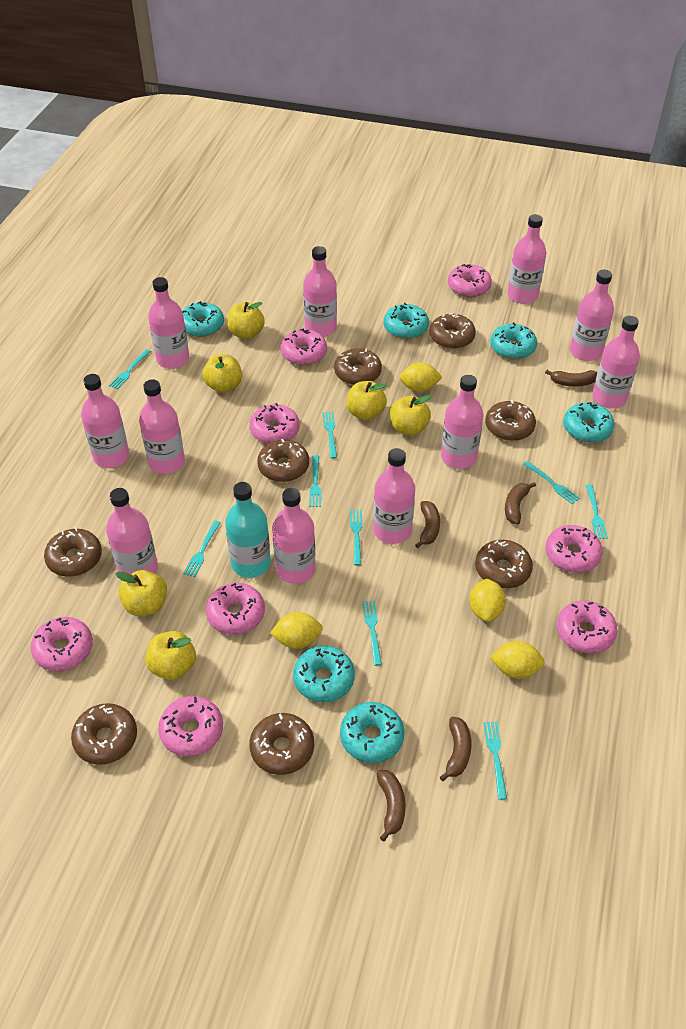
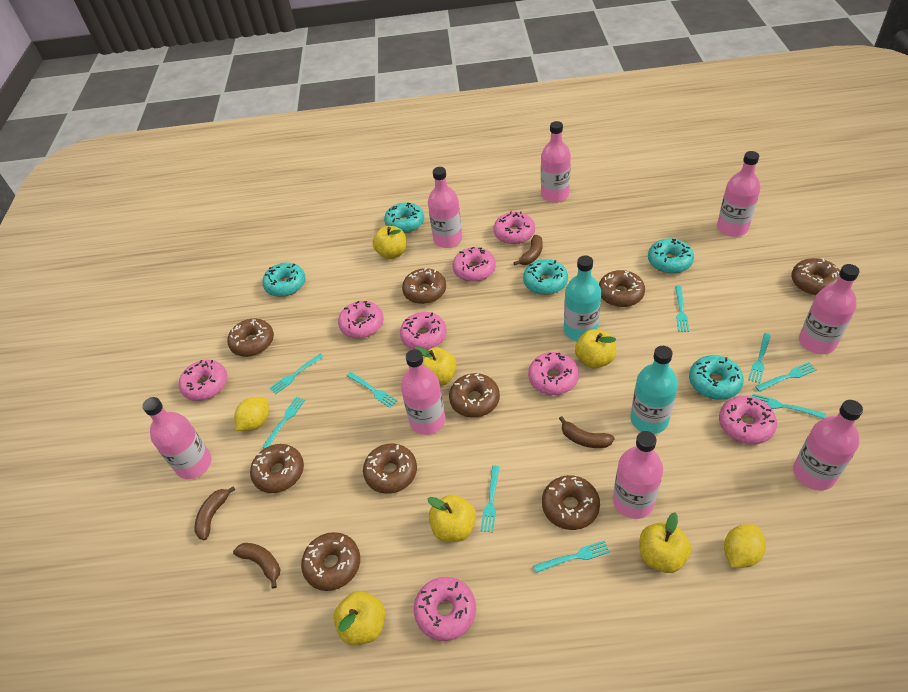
brown banana: [376,770,406,842] [415,501,440,548] [440,717,472,781] [505,482,536,525] [545,370,598,387] = 5 -> [194,486,235,540] [233,543,280,589] [513,235,543,265] [559,416,615,448] = 4
brown donut: [44,528,102,577] [71,703,137,765] [249,713,314,775] [257,439,309,482] [334,348,382,385] [429,313,476,349] [475,540,533,588] [485,400,536,441] = 8 -> [227,319,274,357] [250,444,304,493] [301,532,360,591] [363,443,417,494] [402,268,446,304] [449,373,500,418] [542,475,600,530] [599,270,645,307] [791,258,840,295] = 9
pink bottle: [81,374,129,468] [106,488,158,574] [139,379,185,474] [148,277,189,369] [272,488,316,584] [303,246,337,337] [373,448,415,544] [441,375,484,469] [507,214,546,304] [570,270,614,361] [592,316,640,408] = 11 -> [142,397,211,479] [401,349,445,435] [428,167,462,248] [541,121,571,203] [613,431,663,519] [717,151,760,237] [793,400,863,490] [799,264,860,354] = 8
turquoise bottle: [225,482,271,578] = 1 -> [564,255,601,341] [630,346,678,434] = 2
turquoise donut: [182,301,224,337] [293,646,355,702] [340,702,404,763] [384,303,429,339] [490,322,537,359] [563,402,615,443] = 6 -> [262,263,305,297] [384,202,424,233] [523,259,568,295] [648,238,694,274] [689,355,744,400] = 5
yellow lemon: [270,612,323,649] [400,362,442,392] [469,579,506,622] [490,641,545,679] = 4 -> [234,397,269,431] [724,524,766,568] = 2

